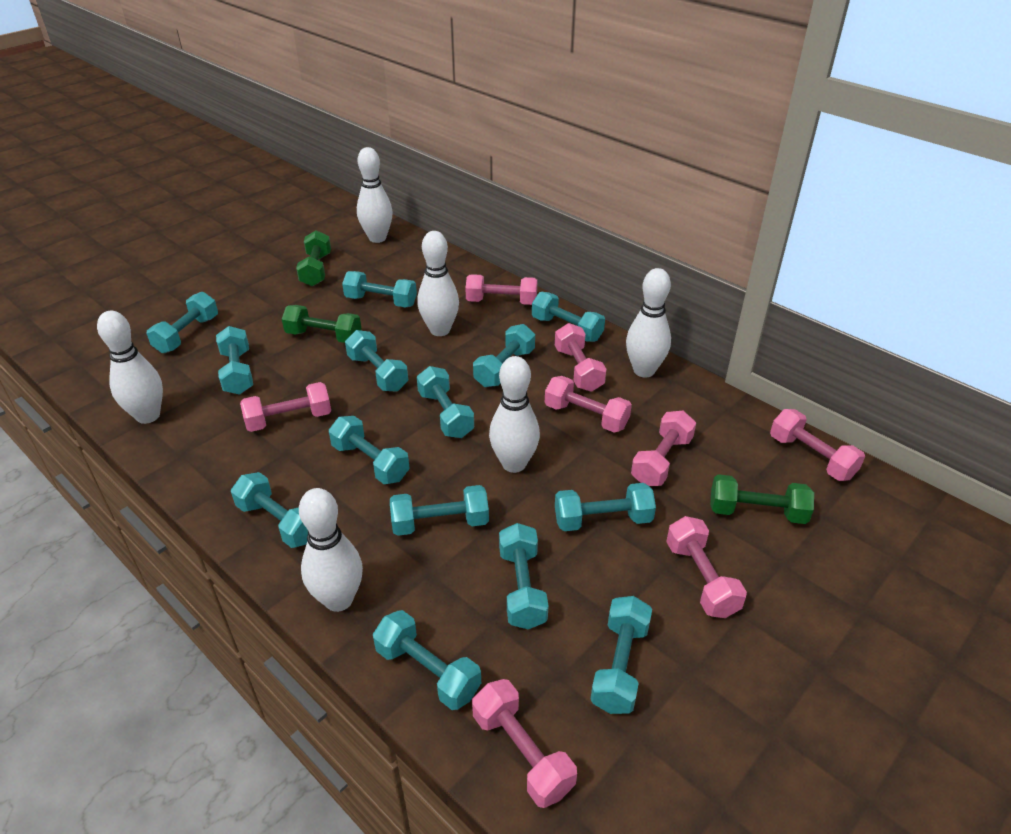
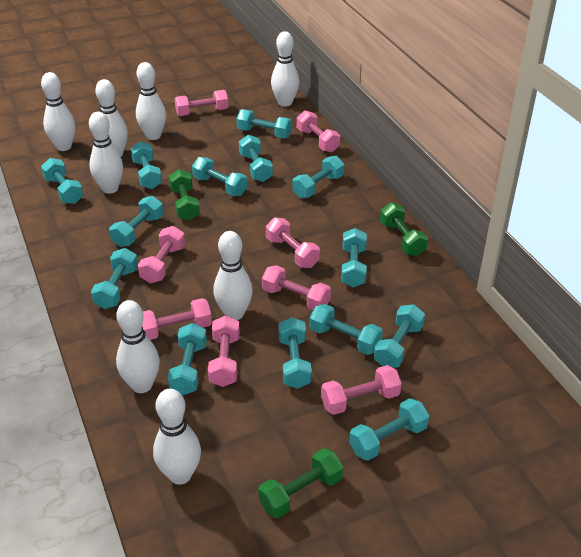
white bowling pin: [97,311,163,424] [299,488,363,612] [357,147,393,243] [417,231,459,336] [489,356,540,473] [626,268,671,378] = 6 -> [41,72,75,151] [89,112,123,194] [95,79,128,157] [116,300,160,393] [136,62,166,140] [153,389,201,485] [213,231,253,320] [271,31,299,107] = 8

